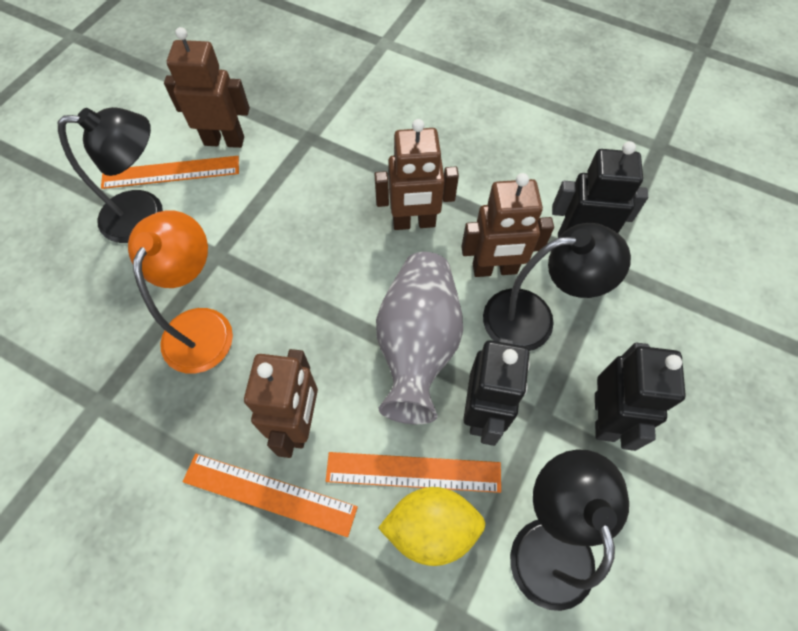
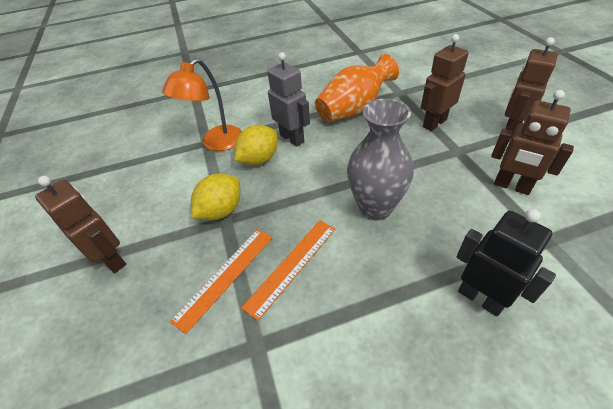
black lamp: [58,107,163,243] [483,223,631,351] [510,450,629,611] = 3 -> none = 0
black robot: [463,338,530,446] [552,141,648,238] [595,343,686,451] = 3 -> [456,209,556,316] = 1
grey robot: none = 0 -> [268,52,310,147] = 1
orange ruler: [101,156,239,189] [183,454,358,537] [326,452,501,493] = 3 -> [170,229,273,334] [241,220,335,321] = 2
orange vase: none = 0 -> [315,54,399,122] = 1
yellow lemon: [378,487,486,566] = 1 -> [191,173,240,220] [234,125,278,165] = 2

